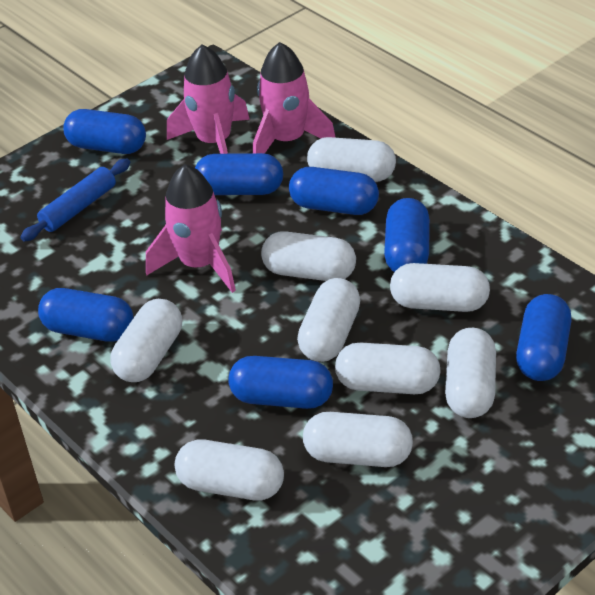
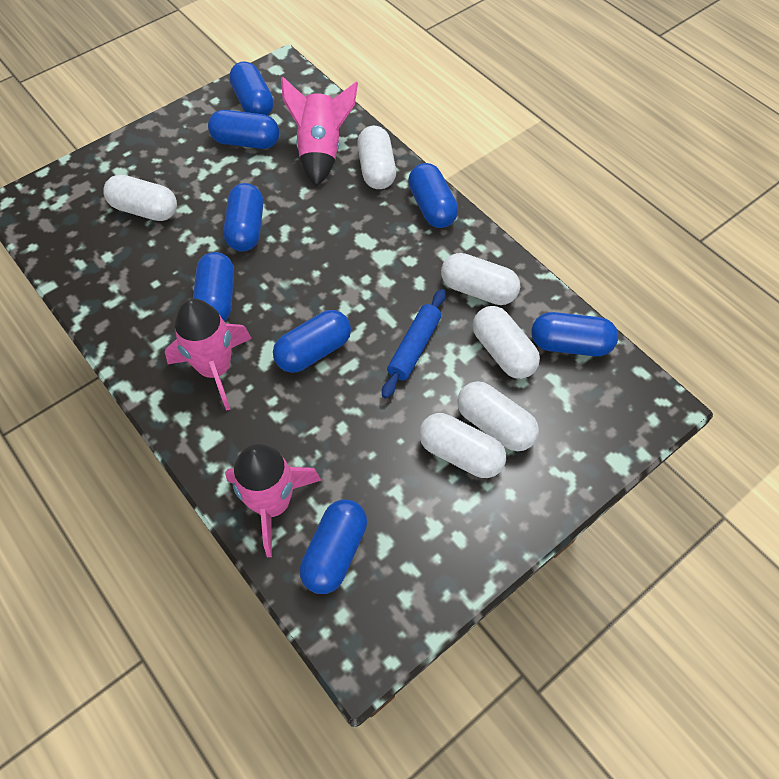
blue capsule: [38,288,134,341] [63,109,146,154] [195,153,283,195] [228,356,333,409] [289,167,379,215] [384,198,430,272] [516,294,572,381] = 7 -> [193,252,234,322] [208,110,279,149] [223,183,263,252] [229,61,274,116] [273,310,351,373] [300,499,367,594] [408,163,458,228] [532,312,618,356] = 8
white capsule: [110,299,182,382] [175,440,284,500] [261,231,356,281] [297,278,360,362] [303,412,413,467] [307,137,396,182] [335,343,441,394] [390,263,490,312] [445,328,496,418] = 9 -> [103,175,177,221] [357,126,396,189] [419,413,506,478] [441,253,520,305] [457,381,539,451] [473,306,540,379] = 6

